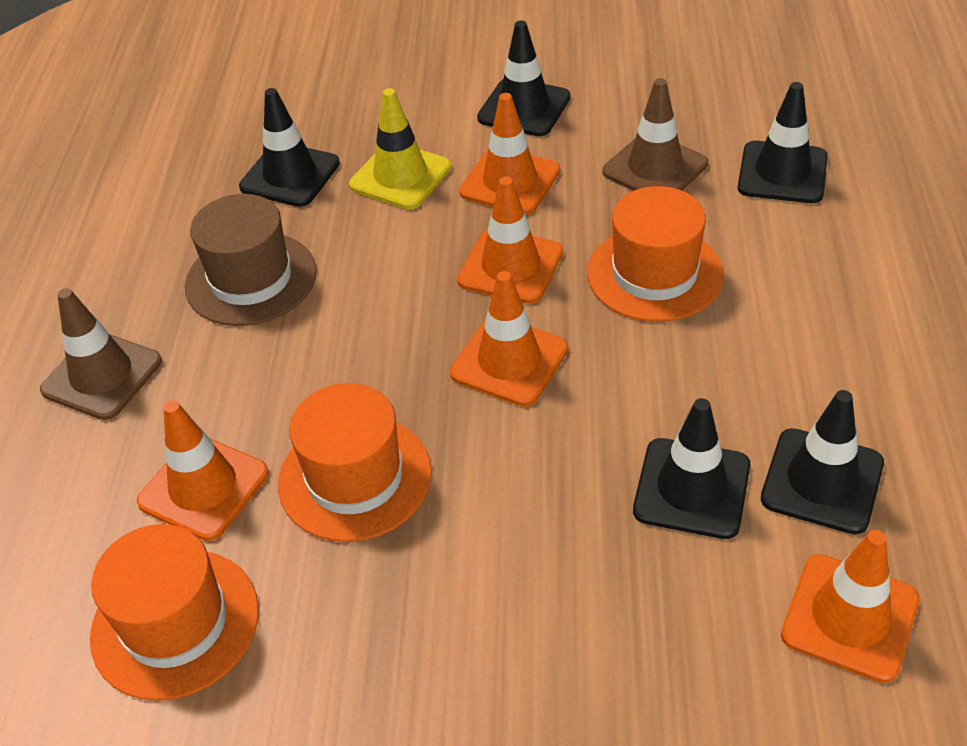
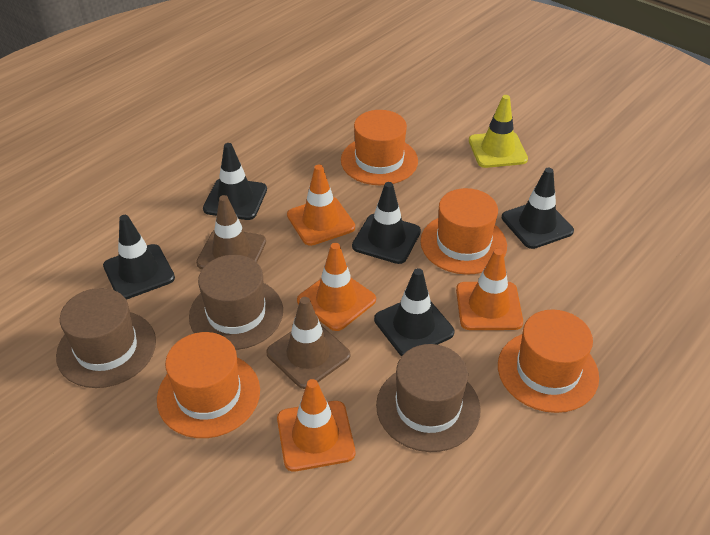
brown hat: [185,194,316,326] = 1 -> [56,288,156,388] [189,255,283,350] [376,344,481,452] = 3
orange hat: [90,524,259,701] [278,383,432,542] [587,186,724,322] = 3 -> [157,332,260,438] [341,110,418,185] [420,188,507,275] [498,310,599,413] = 4
orange traffic cone: [137,400,269,541] [450,271,568,406] [457,176,563,304] [459,93,560,215] [781,530,920,683] = 5 -> [277,379,355,472] [287,164,355,246] [297,243,376,331] [456,249,523,330] = 4

